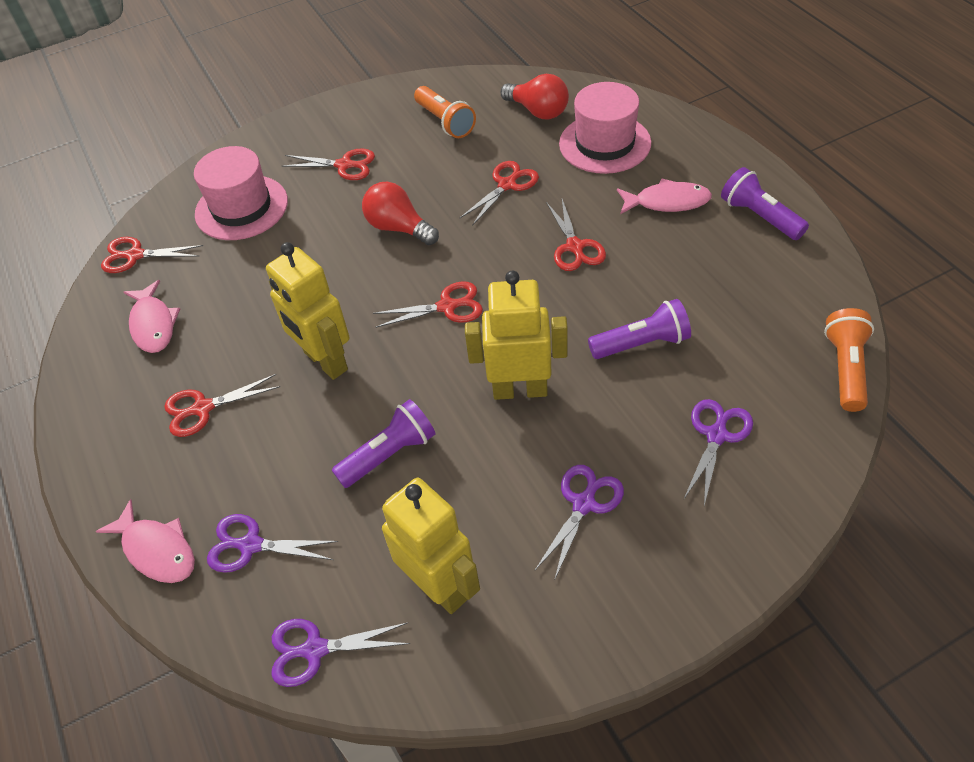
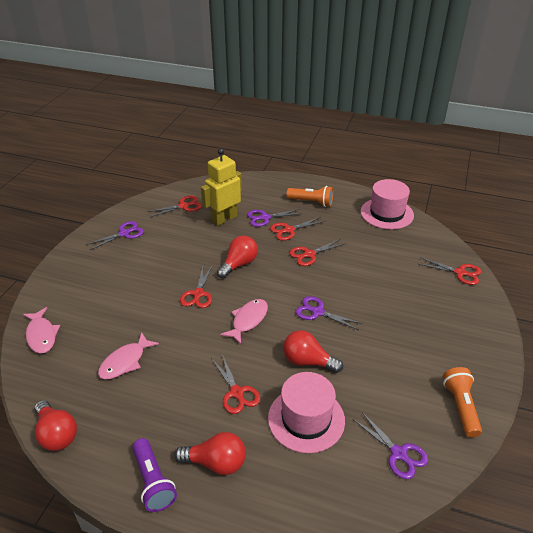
purple flashlight: [332,399,435,488] [588,299,691,359] [721,167,809,240] = 3 -> [132,438,177,512] = 1
red light bulb: [362,182,439,245] [501,74,569,120] = 2 -> [34,400,77,451] [174,432,246,475] [217,236,258,279] [283,330,343,373] = 4
yellow robot: [266,242,349,380] [382,478,480,614] [465,271,568,400] = 3 -> [201,148,242,226] = 1

